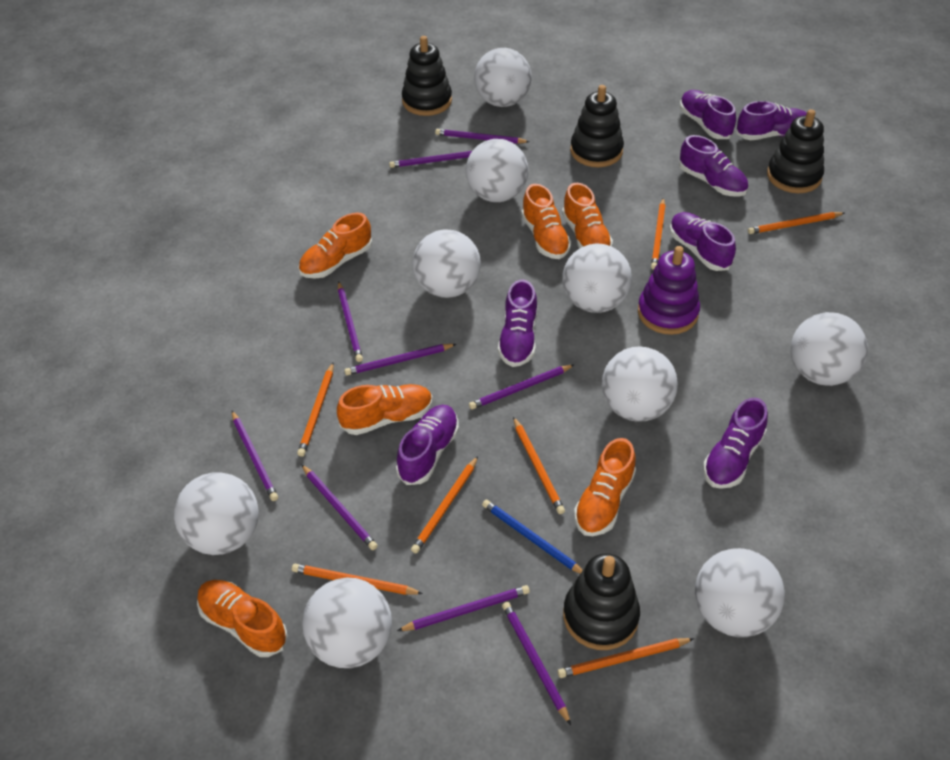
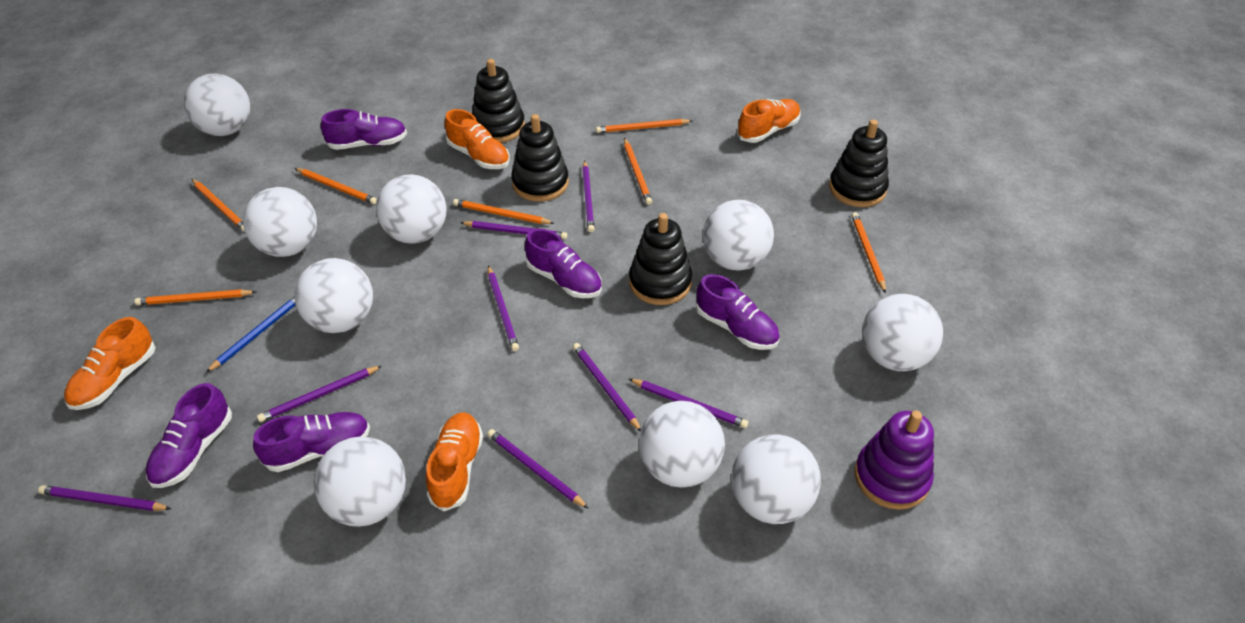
orange shoe: [197,580,288,657] [298,213,372,279] [337,384,433,435] [521,184,571,259] [562,183,613,249] [574,438,636,536] = 6 -> [64,317,156,410] [426,412,483,511] [445,109,510,169] [737,99,801,143] = 4
purple pencil: [232,411,278,501] [301,464,378,550] [338,281,363,362] [344,344,456,376] [389,151,472,168] [397,585,530,631] [435,129,529,144] [469,365,574,410] [502,602,571,725] = 9 -> [38,485,171,511] [257,366,382,422] [460,221,567,239] [487,429,589,509] [488,266,519,351] [573,343,641,432] [582,161,594,232] [629,379,748,428] = 8
purple shoe: [396,405,459,485] [498,280,537,367] [670,212,736,271] [679,135,748,196] [680,90,736,139] [703,398,768,489] [736,101,807,140] = 7 -> [146,383,232,488] [253,412,370,472] [321,109,407,150] [525,229,602,298] [696,274,780,350] = 5

